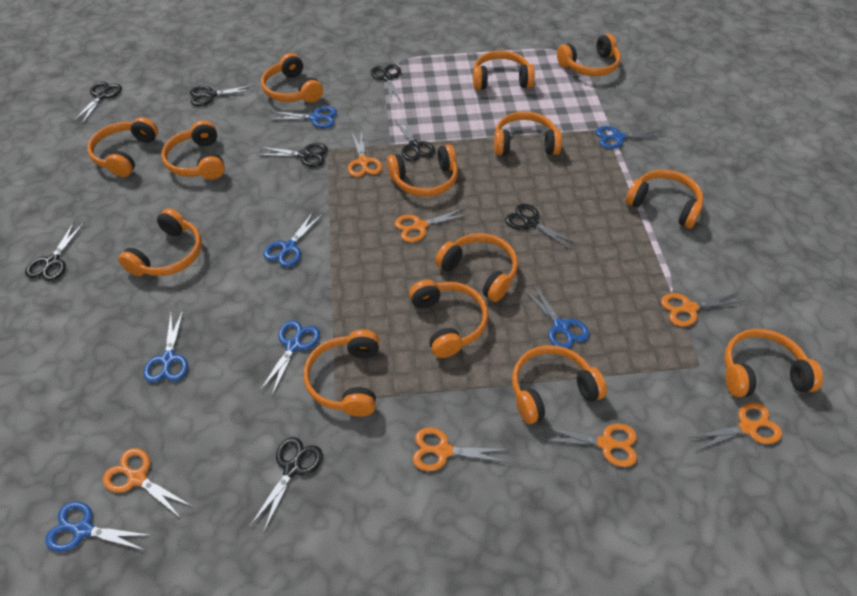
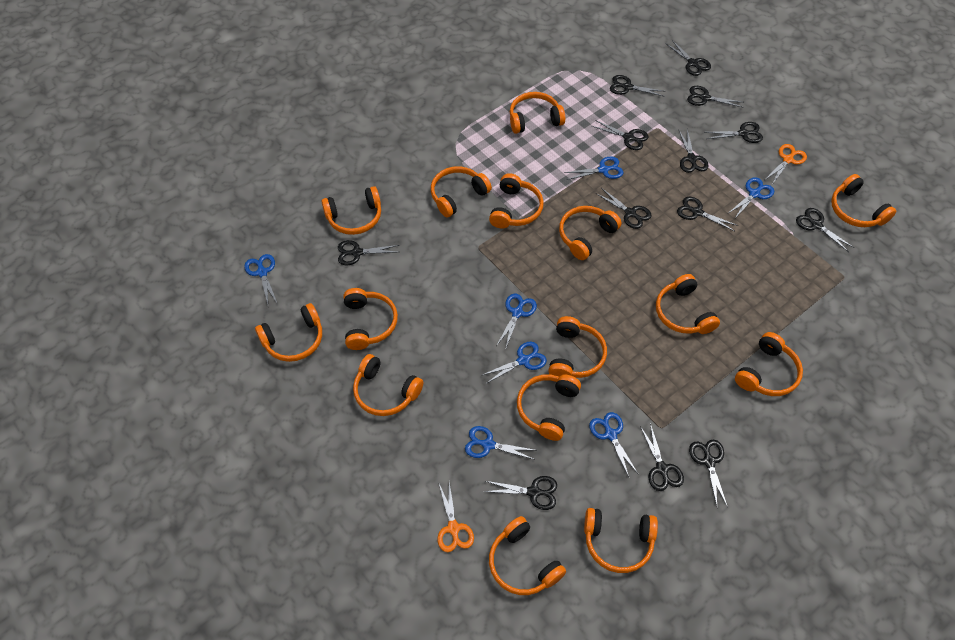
black scissors: [25,222,84,282] [73,82,122,124] [190,85,254,106] [250,437,323,533] [258,143,328,167] [371,64,401,102] [394,118,435,161] [505,204,578,250] = 8 -> [338,240,399,265] [484,476,557,510] [592,120,648,150] [597,188,652,229] [610,75,663,96] [640,423,684,491] [667,40,711,76] [677,197,738,231] [679,129,709,173] [687,86,742,107] [689,439,728,507] [705,122,763,143] [796,208,854,252] = 13
orange headphones: [87,117,158,177] [118,208,202,276] [161,120,225,180] [261,53,323,103] [304,330,379,417] [387,144,458,197] [409,280,488,358] [435,233,518,302] [473,51,535,90] [494,111,562,155] [512,345,607,424] [557,34,621,76] [626,170,703,228] [724,329,823,397] = 14 -> [255,303,322,362] [321,186,381,235] [344,288,398,350] [353,354,423,416] [431,166,492,218] [489,173,544,229] [489,516,566,595] [510,92,565,134] [517,374,581,441] [548,316,607,378] [559,206,621,260] [584,508,658,573] [656,274,720,334] [735,332,803,396] [831,174,896,227] = 15
orange scissors: [103,448,193,518] [348,130,382,177] [395,207,470,242] [413,427,510,471] [541,424,637,467] [661,292,745,327] [689,402,782,451] = 7 -> [438,482,474,552] [765,144,807,183] = 2

